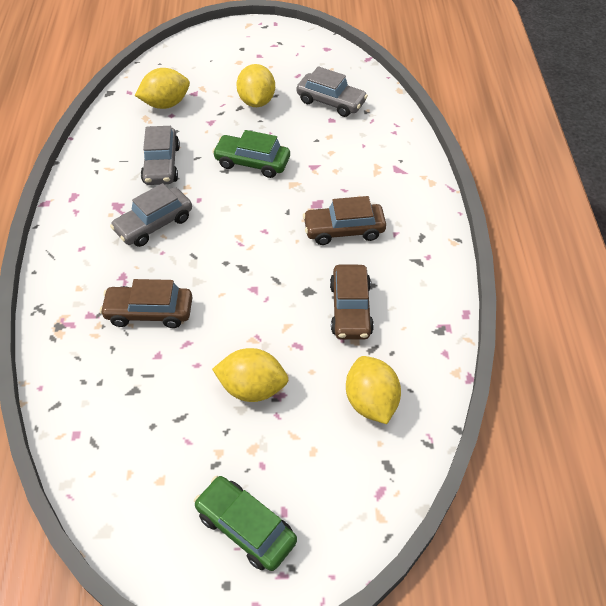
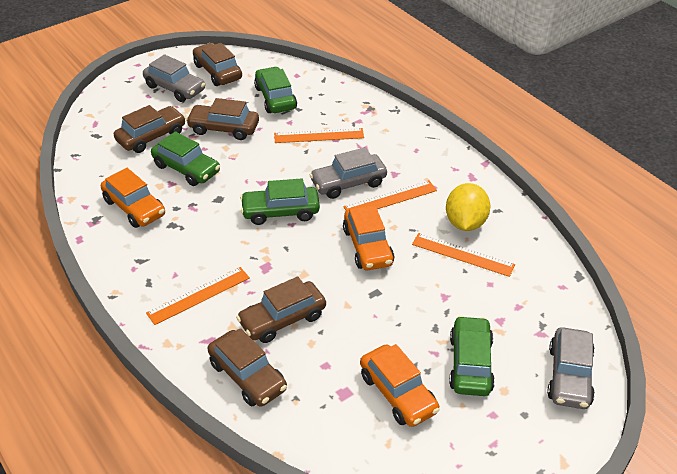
brown car: [100,279,192,328] [303,196,386,245] [330,265,374,340] = 3 -> [114,105,186,153] [186,98,259,140] [193,43,242,86] [208,328,287,407] [236,276,326,343] = 5
green car: [194,476,297,571] [212,130,290,178] = 2 -> [151,131,220,186] [240,178,320,225] [254,67,297,113] [449,316,495,396] = 4
orange car: none = 0 -> [101,168,165,228] [343,205,394,270] [360,344,440,427] = 3
orange ruler: none = 0 -> [146,267,250,325] [274,128,364,143] [343,180,437,211] [412,233,515,277] = 4
yellow lemon: [135,68,190,109] [212,348,288,402] [236,64,275,107] [346,356,401,424] = 4 -> [446,183,490,231] = 1

